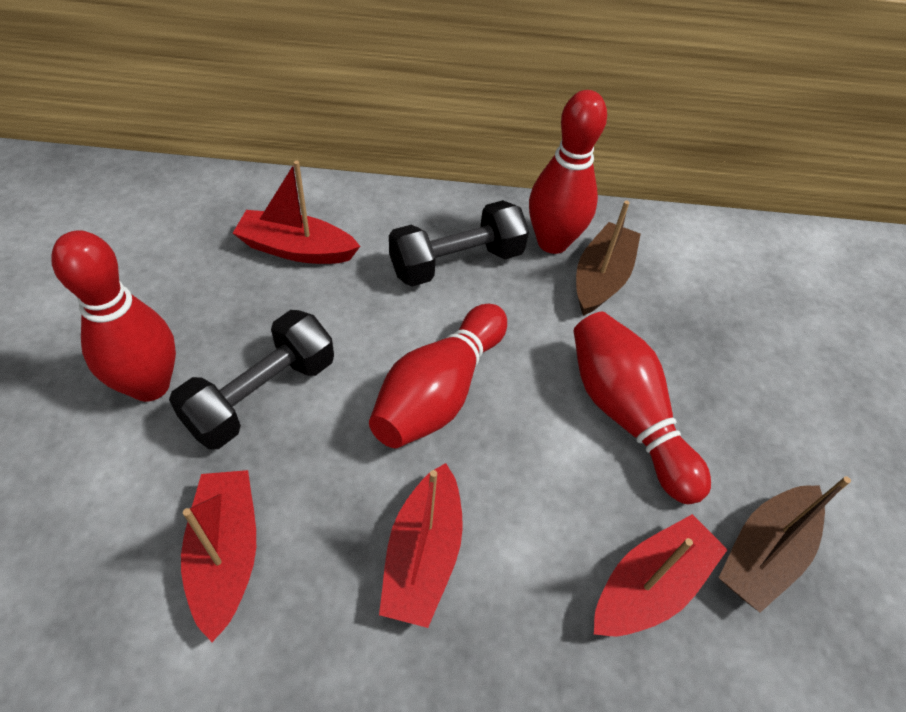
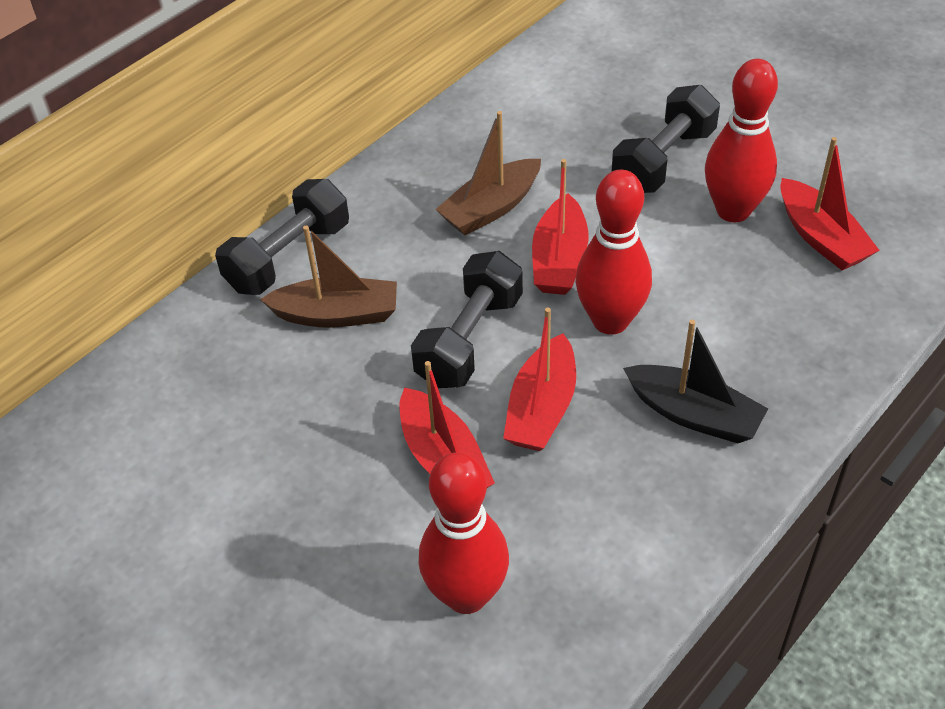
black boat: none = 0 -> [623,320,768,443] = 1
black dumbbell: [169,310,334,450] [389,200,529,287] = 2 -> [215,179,349,295] [411,251,523,388] [611,85,720,193] = 3
red bowling pin: [51,230,176,402] [369,304,507,448] [529,90,607,254] [574,312,711,504] = 4 -> [419,452,509,614] [576,170,652,335] [705,59,778,222] = 3

